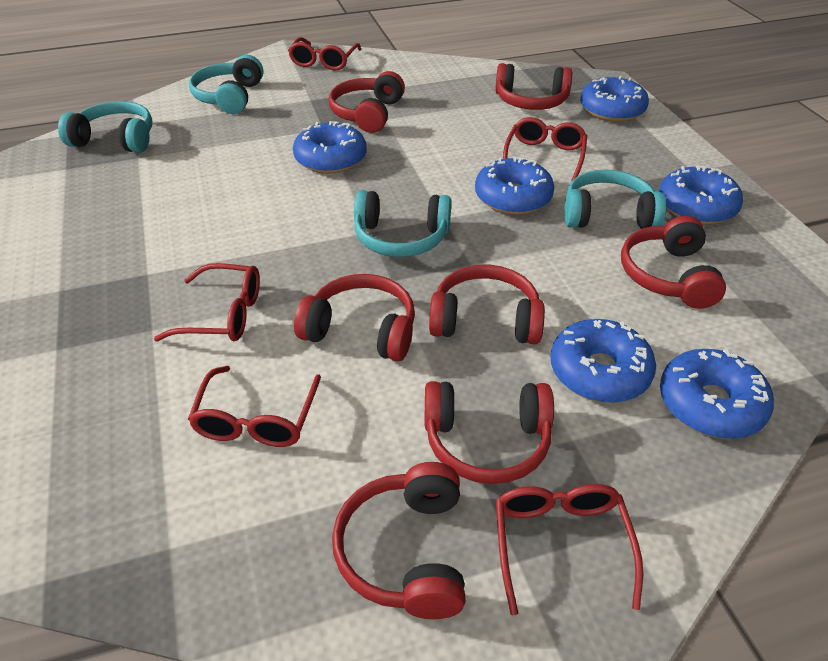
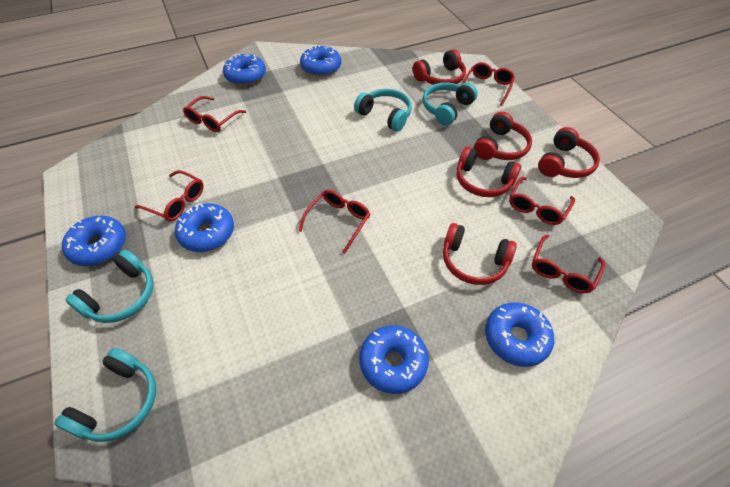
red glasses: [154,263,260,342] [188,366,321,447] [288,37,361,70] [496,484,643,615] [503,117,587,182] = 5 -> [135,170,204,221] [183,96,246,132] [299,190,370,254] [463,62,515,106] [509,177,575,225] [532,235,605,293] = 6
red headphones: [294,274,415,362] [329,71,405,133] [332,462,466,619] [424,381,554,484] [429,265,545,344] [495,63,572,110] [621,216,726,309] = 7 -> [413,49,466,85] [443,223,517,285] [456,147,521,197] [473,112,532,160] [538,127,600,178] = 5

